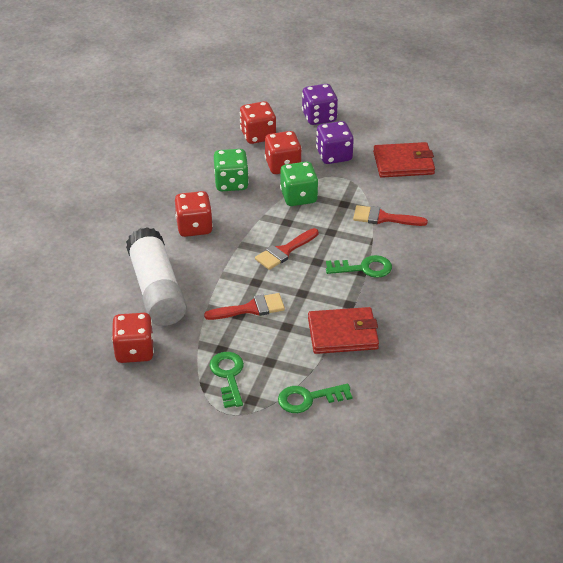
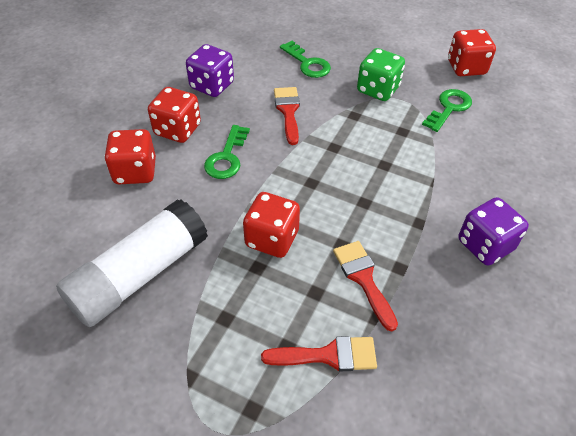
green dice: [214,149,249,191] [280,162,318,206] = 2 -> [357,48,405,101] = 1
red wallet: [308,307,379,354] [373,142,435,178] = 2 -> none = 0

